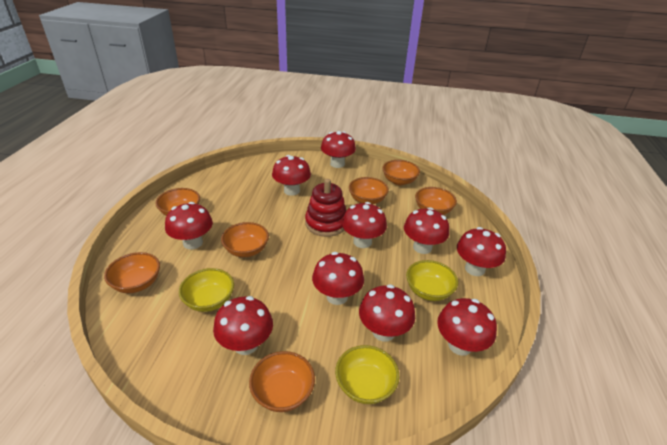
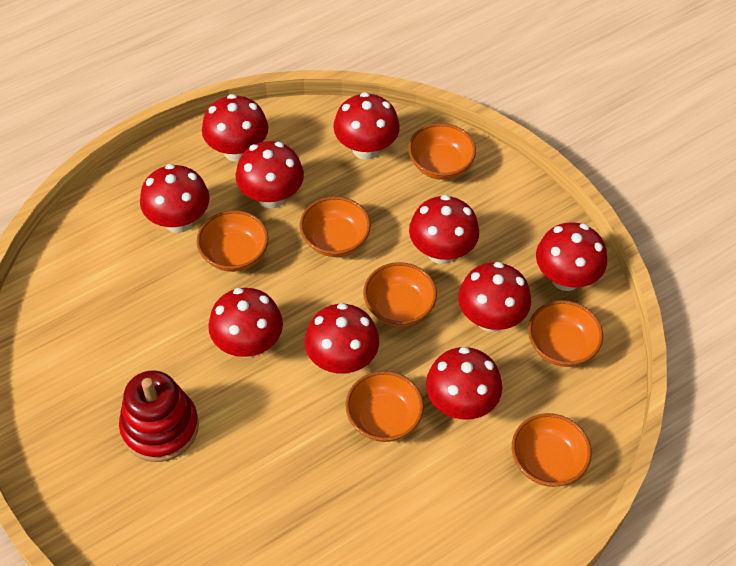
yellow bowl: [179,268,234,312] [335,345,399,404] [406,260,458,301] = 3 -> none = 0

